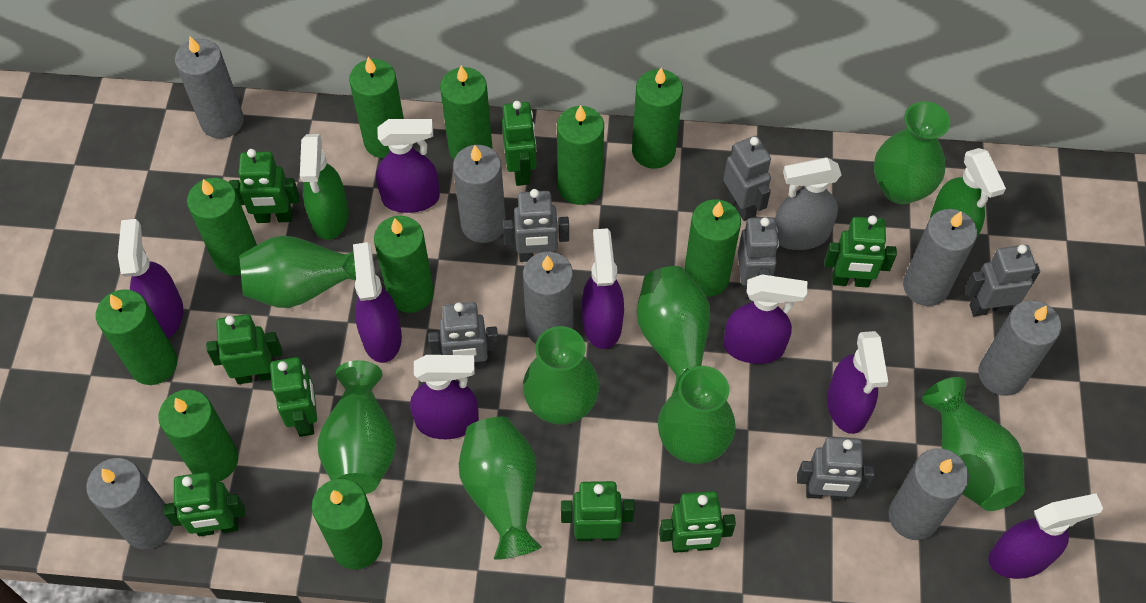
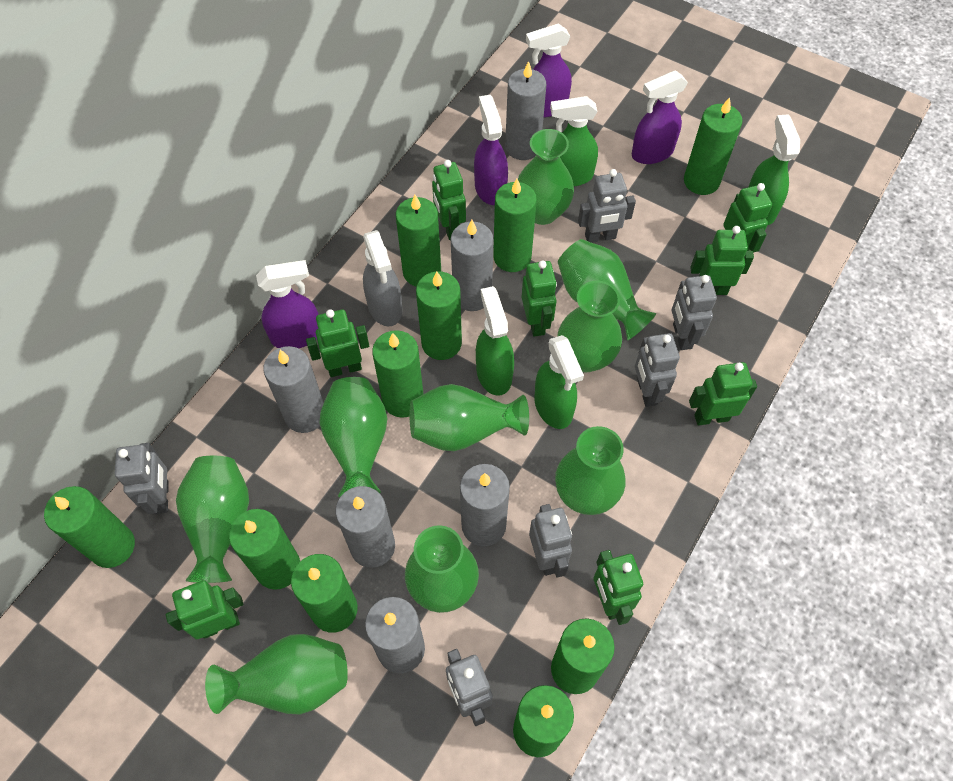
green spray bottle: [300,134,349,240] [930,148,1006,239] = 2 -> [476,286,514,396] [534,335,584,429] [550,96,598,187] [749,114,800,225] = 4
green vase: [239,235,356,308] [317,360,396,494] [459,417,542,560] [523,326,599,425] [637,266,710,396] [658,366,736,464] [874,101,950,204] [922,377,1025,511] = 8 -> [176,456,249,583] [205,634,348,715] [319,377,387,497] [405,525,479,613] [410,384,529,451] [518,129,574,225] [555,426,626,515] [557,281,622,372] [558,239,656,340] = 9
grey candle: [86,458,173,549] [175,36,244,138] [453,145,506,243] [523,252,573,344] [889,449,969,540] [903,209,977,306] [978,300,1061,396] = 7 -> [263,346,324,433] [335,486,395,568] [365,597,425,674] [451,220,494,311] [460,464,510,546] [505,61,546,160] = 6
purple spray bottle: [118,219,183,338] [353,242,402,363] [376,119,440,213] [410,355,479,439] [582,228,624,349] [723,274,807,364] [827,331,888,434] [988,493,1103,579] = 8 -> [256,260,319,349] [474,95,508,205] [526,23,572,118] [632,70,688,164] = 4

